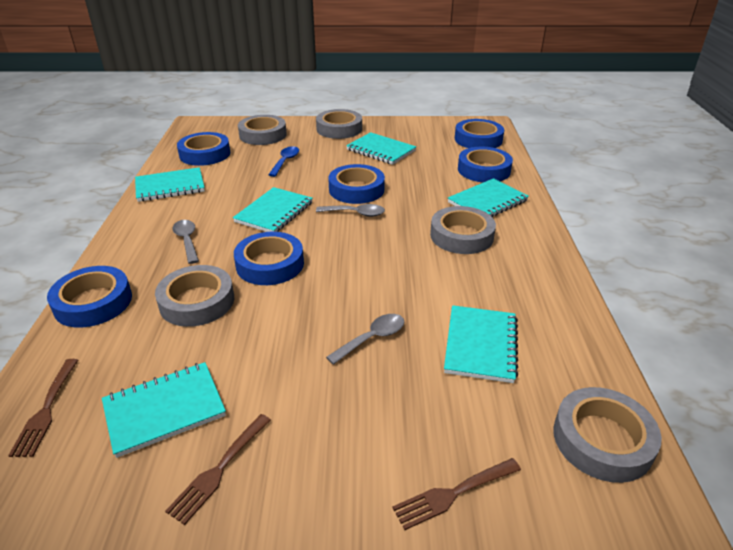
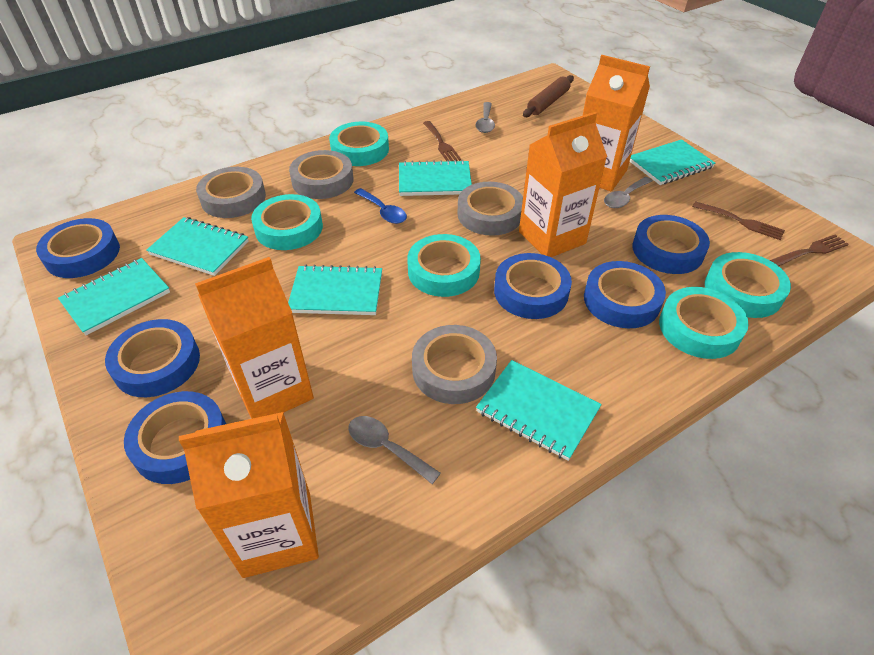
brown rolling pin: none = 0 -> [523,75,574,117] = 1
grey tape: [155,265,234,327] [238,115,287,145] [316,109,362,139] [430,206,496,254] [553,387,662,483] = 5 -> [196,167,266,218] [289,150,353,199] [412,325,497,404] [457,182,523,236] = 4
orange carton: none = 0 -> [179,412,319,578] [195,257,314,419] [519,112,607,257] [583,55,650,191] = 4
turquoise tape: none = 0 -> [251,194,323,250] [329,122,389,166] [407,234,481,297] [659,287,749,359] [705,252,791,318] = 5

